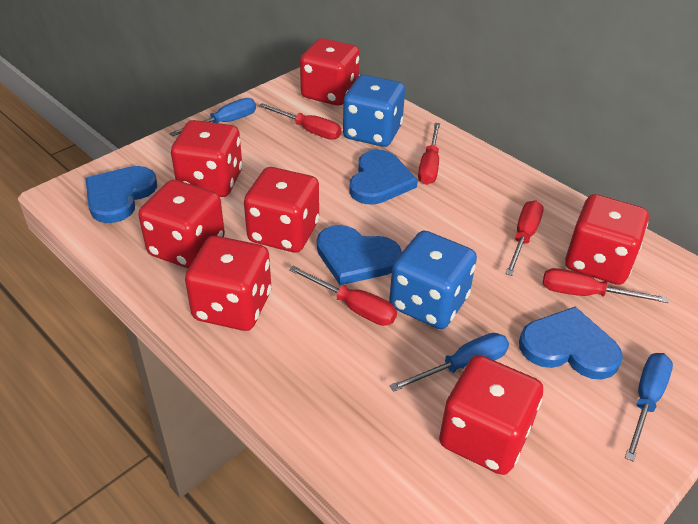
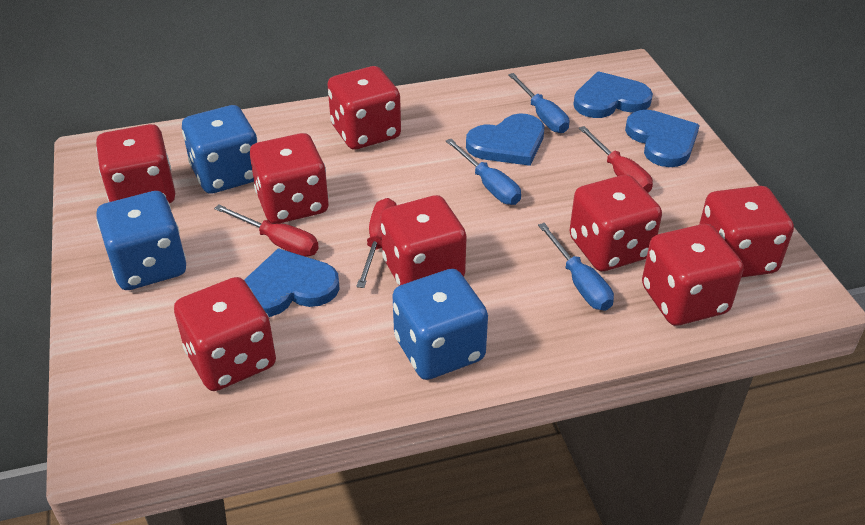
blue dice: [343,75,405,147] [389,231,477,329] = 2 -> [96,191,186,290] [182,105,257,194] [392,269,488,380] = 3
red dice: [138,180,225,269] [171,120,242,197] [185,236,271,331] [244,167,319,253] [300,38,360,106] [439,355,543,475] [565,194,649,285] = 7 -> [96,124,175,203] [174,277,276,391] [250,133,329,224] [327,66,401,149] [381,195,467,286] [569,175,662,271] [642,224,744,326] [699,186,794,277] = 8
red screwdriver: [259,103,341,140] [289,266,397,326] [418,123,440,185] [505,200,544,276] [543,268,668,303] = 5 -> [214,204,319,257] [356,198,397,288] [579,126,653,193] = 3

